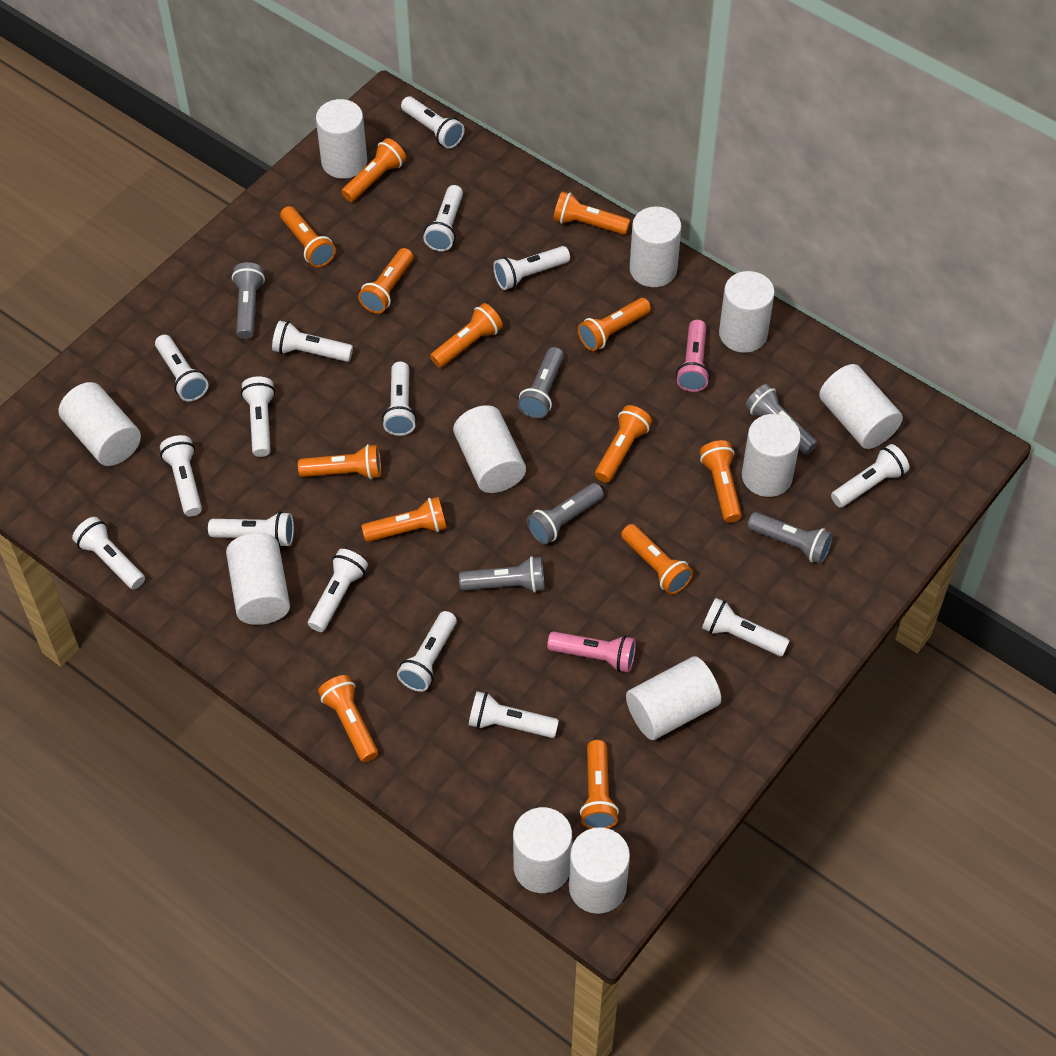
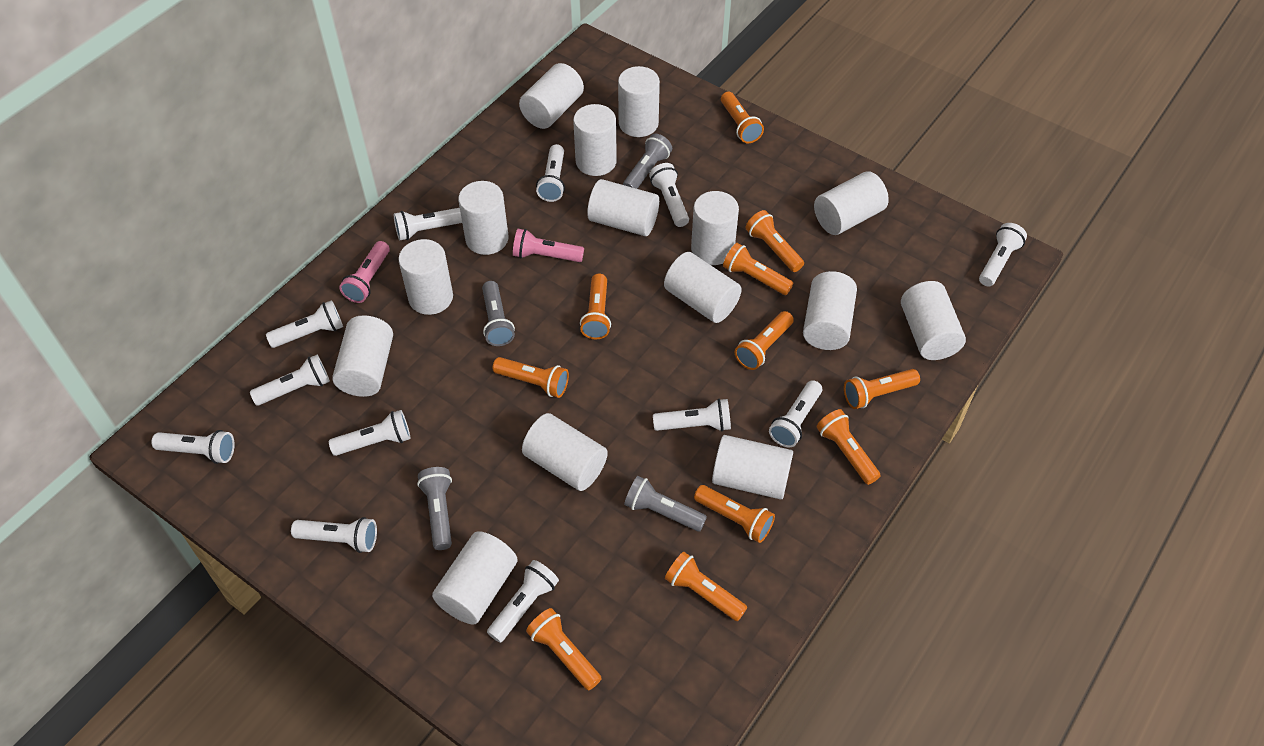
grey flashlight: [232,262,265,339] [459,556,545,593] [518,347,564,419] [527,483,604,544] [745,384,817,454] [748,512,833,564] = 6 -> [417,467,452,550] [482,281,515,346] [623,134,672,189] [624,476,707,531] = 4
orange flashlight: [280,206,336,267] [298,444,381,479] [318,675,378,762] [342,138,406,202] [358,248,413,314] [361,497,447,542] [430,303,503,368] [553,191,630,235] [578,298,651,351] [580,740,619,829] [595,405,652,483] [621,524,693,595] [700,440,742,523] = 13 -> [493,357,569,398] [526,608,602,691] [580,274,611,339] [665,552,747,621] [694,485,775,543] [721,92,764,143] [723,243,793,295] [735,311,794,370] [745,210,804,272] [816,409,881,485] [844,369,920,409] = 11
white cylinder: [59,382,141,466] [226,533,290,625] [316,99,367,179] [453,405,526,493] [513,807,572,893] [569,827,630,914] [626,656,721,740] [630,206,682,287] [719,271,775,353] [742,414,801,497] [819,364,903,449] = 11 -> [332,315,393,397] [399,239,453,315] [432,531,518,625] [458,181,508,255] [519,63,584,129] [522,413,608,491] [573,104,617,176] [587,179,659,236] [618,66,660,137] [664,252,742,323] [691,191,739,265] [712,435,793,500] [803,271,857,350] [814,171,889,235] [901,281,966,360] = 15
white flashlight: [72,517,145,589] [155,335,209,401] [160,435,202,517] [208,512,294,547] [241,376,275,457] [272,321,353,362] [308,549,368,632] [382,361,417,436] [397,611,457,692] [401,96,464,149] [423,185,463,251] [468,691,559,738] [493,246,570,290] [702,598,789,656] [831,444,909,507] = 15 -> [151,430,235,464] [250,355,330,405] [266,300,343,348] [291,517,377,553] [329,410,411,456] [394,208,462,240] [487,560,559,643] [536,144,565,202] [649,163,689,227] [653,399,731,432] [769,380,822,448] [979,223,1027,287] = 12

